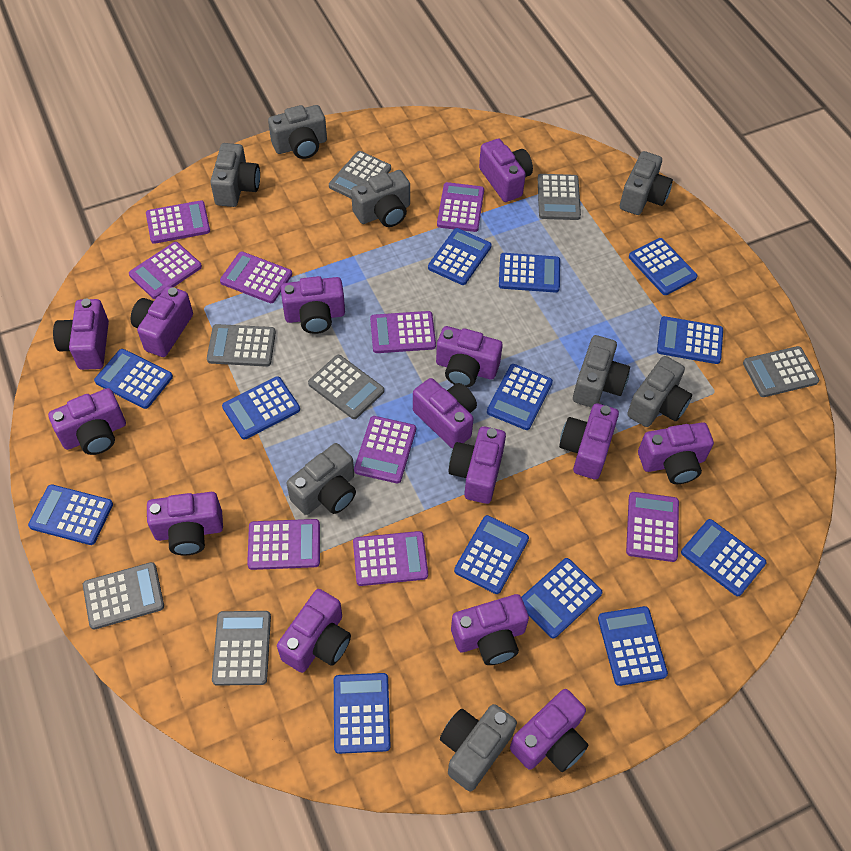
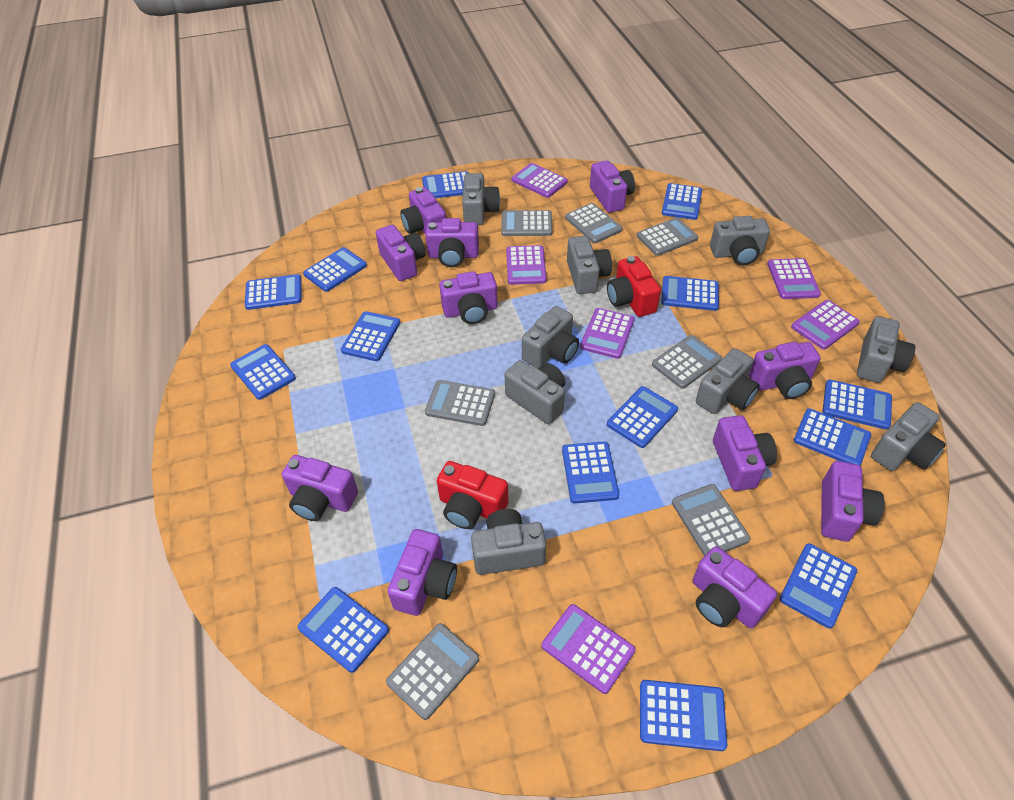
blue calculator: [28,484,113,545] [94,349,173,409] [222,376,300,440] [334,673,391,754] [428,228,492,285] [454,515,529,594] [487,364,553,430] [499,253,560,293] [522,558,602,638] [598,606,668,686] [629,238,698,295] [657,316,723,364] [681,519,767,596] = 13 -> [230,344,296,400] [245,274,302,310] [298,587,389,673] [303,247,367,292] [341,311,400,361] [422,171,469,198] [562,441,619,504] [607,386,678,448] [640,680,727,751] [661,276,719,311] [662,183,702,220] [780,543,857,629] [794,408,871,465] [822,379,892,430] = 14
grey camera: [210,143,260,207] [268,105,327,159] [287,443,356,515] [351,170,410,227] [440,704,517,791] [573,335,630,408] [620,151,673,215] [627,356,692,427] = 8 -> [462,173,500,225] [471,509,546,575] [505,360,565,424] [522,306,579,369] [567,236,612,294] [696,348,760,414] [710,216,770,265] [857,316,915,383] [871,402,946,471] = 9
purple calculator: [129,242,202,299] [146,200,210,244] [220,252,292,303] [247,519,320,570] [353,531,428,586] [354,416,416,483] [370,311,436,353] [437,182,484,232] [626,492,679,562] = 9 -> [506,245,547,285] [512,163,568,198] [542,604,635,694] [580,308,635,359] [767,258,821,299] [791,300,860,350] = 6
purple camera: [48,388,126,455] [53,299,109,370] [131,286,193,357] [147,492,223,556] [277,589,351,673] [281,276,345,334] [413,378,477,449] [436,326,503,387] [449,426,506,504] [451,594,529,665] [479,139,533,202] [510,689,589,772] [559,403,619,479] [638,422,714,484] = 14 -> [282,455,358,521] [376,225,426,281] [387,529,457,616] [400,187,446,234] [425,218,479,267] [439,271,498,324] [590,160,635,213] [692,546,777,628] [713,415,777,491] [749,342,821,399] [821,461,884,541] = 11
red camera: none = 0 -> [437,461,508,529] [607,256,661,317] = 2

